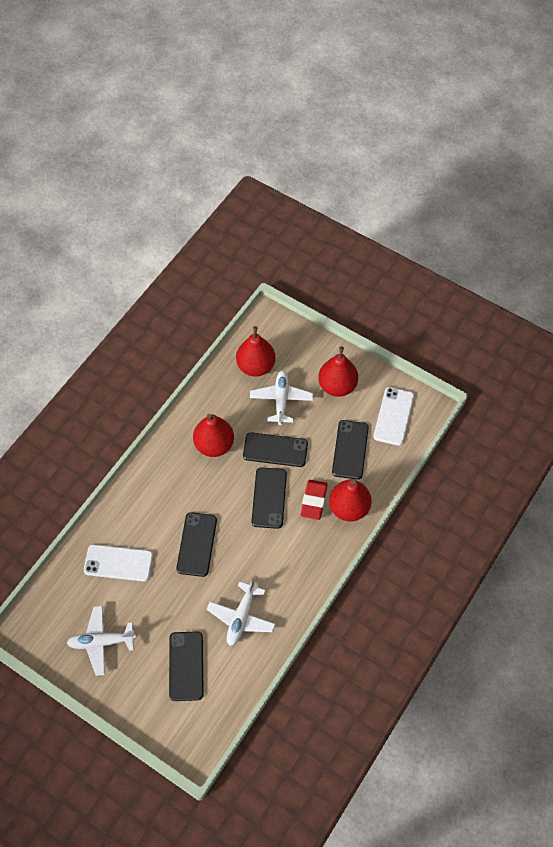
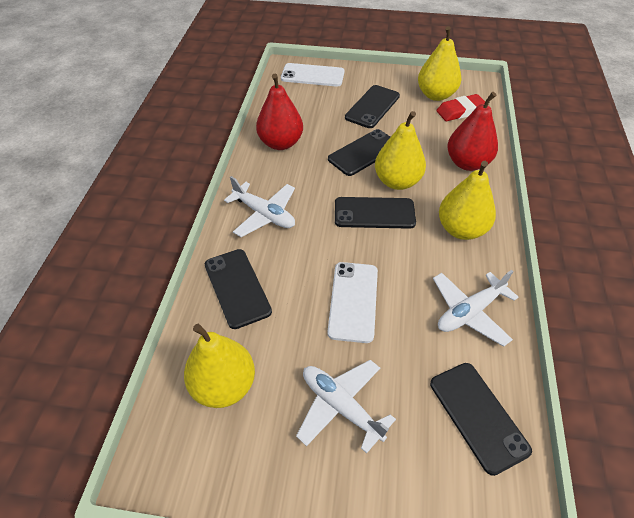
red pear: [193,414,234,457] [236,326,276,377] [318,346,358,397] [329,479,371,522] = 4 -> [256,74,303,150] [447,92,498,171] = 2
yellow pear: none = 0 -> [184,324,255,408] [375,111,426,190] [418,26,461,101] [439,161,496,240] = 4

